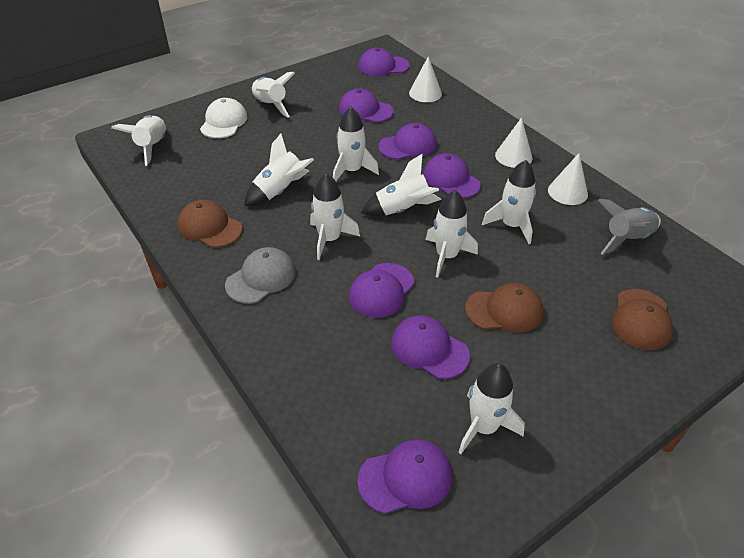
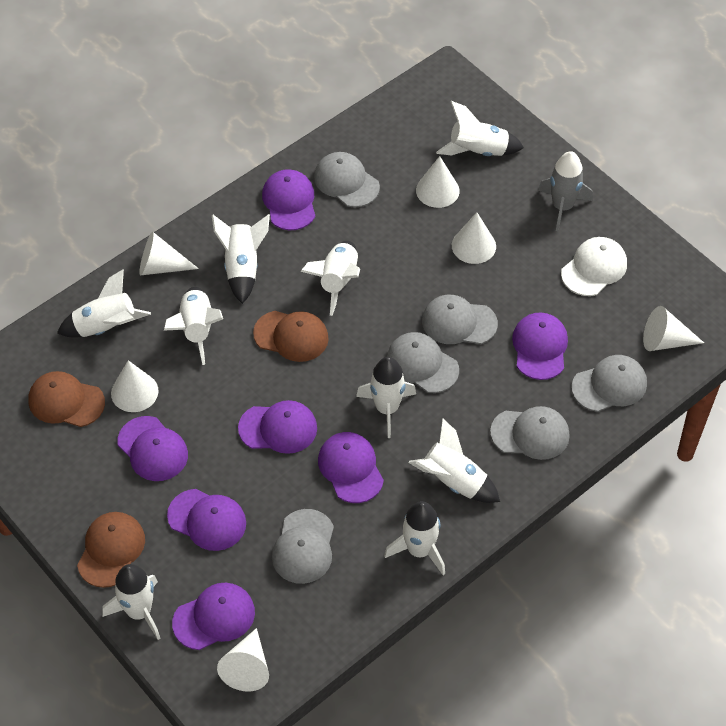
grey cap: [225,247,296,304] = 1 -> [272,509,334,584] [314,152,380,208] [387,332,459,393] [422,295,498,344] [490,406,570,460] [572,355,647,412] = 6
white cone: [409,56,442,102] [495,118,532,168] [548,153,588,205] = 3 -> [111,360,158,412] [139,232,199,275] [217,628,269,691] [416,156,460,208] [452,212,496,264] [643,306,704,351] = 6

